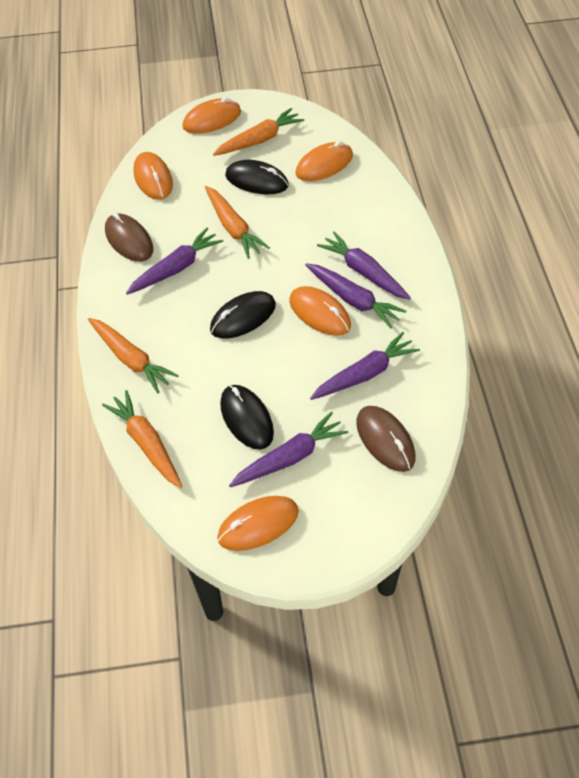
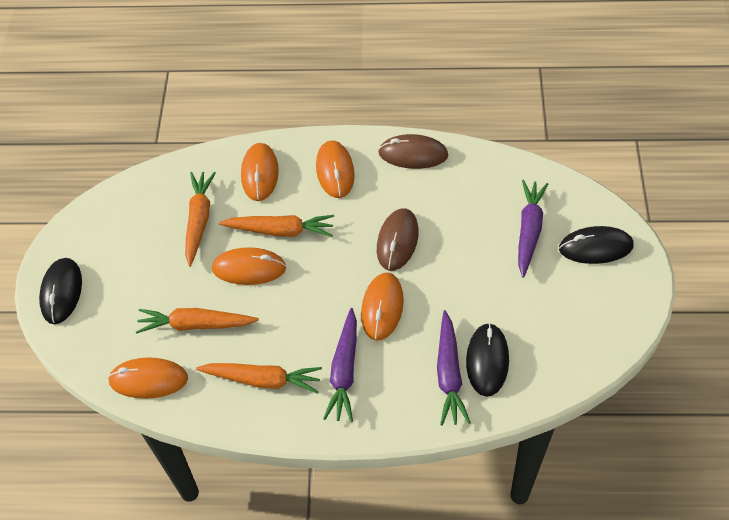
purple carrot: [126,228,223,295] [229,412,348,487] [305,263,406,328] [310,332,420,400] [317,231,411,300] = 5 -> [323,308,357,422] [437,310,471,426] [518,180,548,278] = 3

